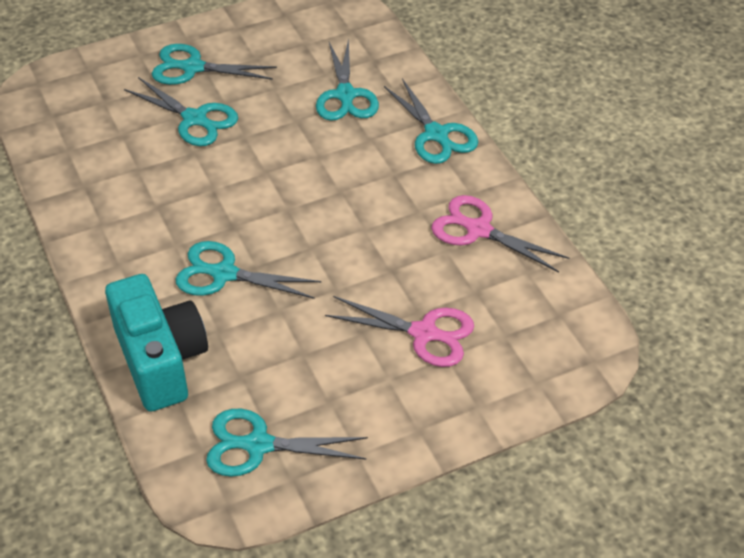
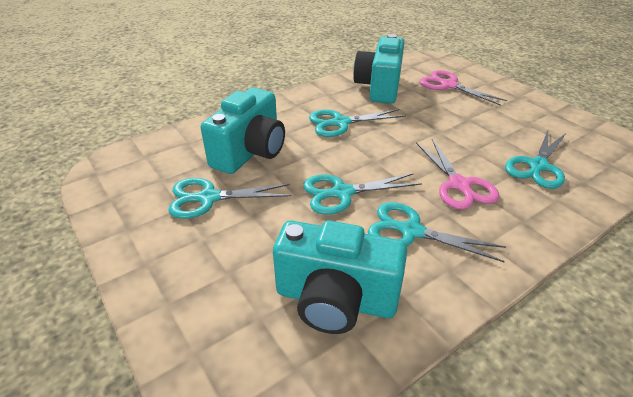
turquoise camera: [105,274,208,412] = 1 -> [201,88,285,174] [273,220,407,334] [353,34,404,104] = 3
turquoise scissors: [124,77,238,146] [152,44,277,85] [176,241,321,299] [206,409,368,477] [316,39,379,121] [384,79,478,164] = 6 -> [168,178,291,219] [303,173,422,215] [309,109,406,137] [368,202,506,262] [505,131,566,189] = 5

